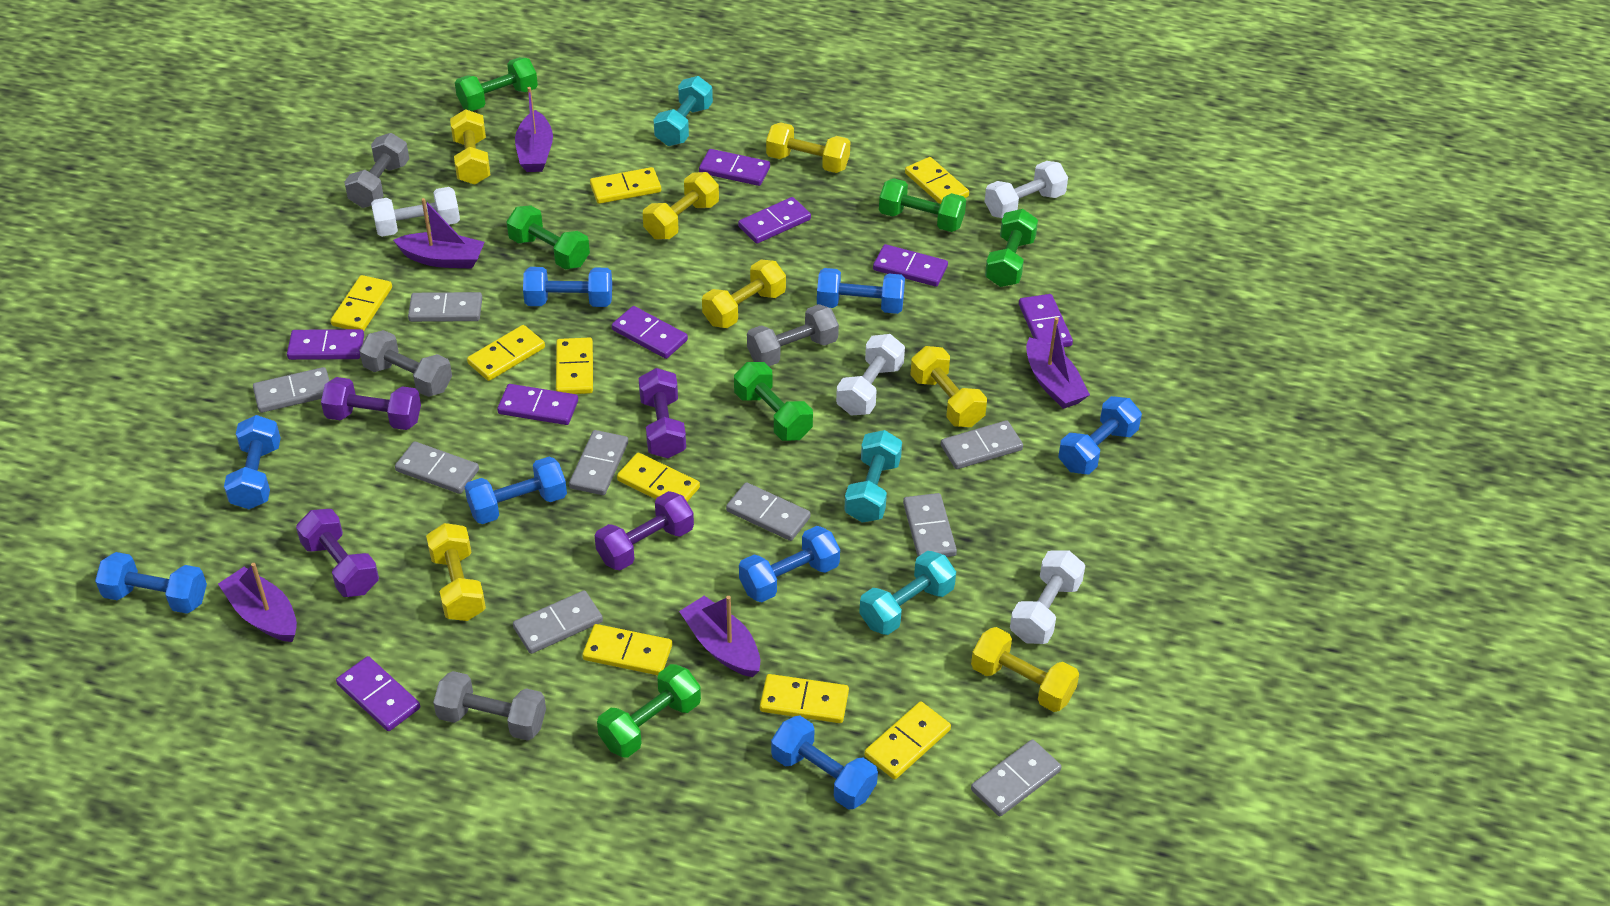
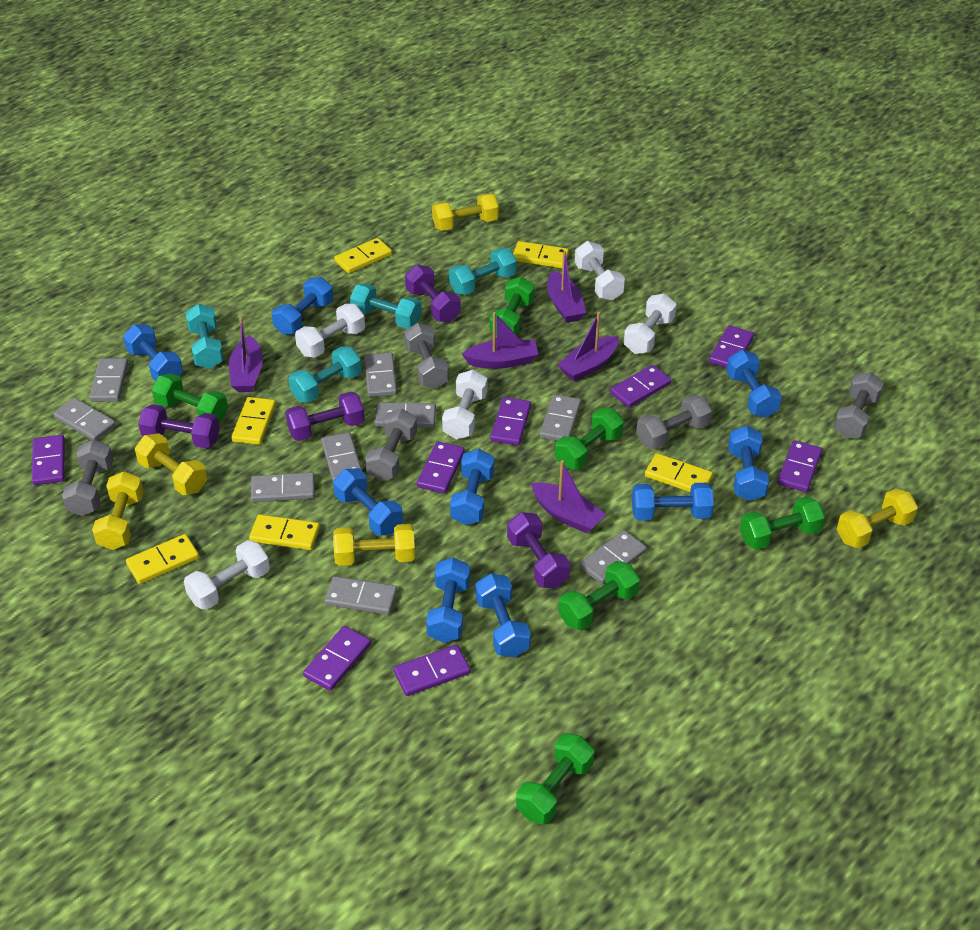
blue dumbbell: [95,552,207,614] [224,415,281,509] [465,457,567,524] [523,267,612,307] [739,526,840,602] [771,716,878,810] [817,268,905,314] [1058,396,1142,474] = 8 -> [123,324,183,381] [272,277,333,335] [333,468,403,536] [426,558,470,643] [450,449,494,525] [475,573,531,657] [632,483,714,521] [726,350,782,418] [728,426,769,501] = 9
grey dumbbell: [344,133,409,208] [359,330,452,397] [433,671,546,741] [747,304,839,366] = 4 -> [62,439,113,516] [365,409,417,481] [404,323,449,389] [636,394,712,450] [834,372,884,438] = 5
turquoise dumbbell: [654,76,713,146] [844,430,902,523] [859,551,956,635] = 3 -> [185,304,224,369] [289,346,362,403] [350,283,422,329] [449,248,517,295] = 4
white dumbbell: [371,187,460,237] [836,334,905,416] [985,161,1068,218] [1010,550,1085,644] = 4 -> [184,540,270,610] [295,304,365,358] [442,370,488,440] [575,241,625,301] [624,294,677,354] = 5
yellow domino: [331,275,392,331] [467,325,545,381] [556,337,593,394] [582,624,672,675] [590,167,661,204] [617,453,700,502] [760,674,849,723] [864,702,951,780] [905,157,969,204] = 9 -> [126,534,199,584] [231,397,276,445] [249,514,320,550] [334,238,392,273] [513,241,569,268] [645,453,713,492] = 6
yellow dumbbell: [426,523,486,621] [450,109,490,185] [643,172,719,239] [702,260,786,328] [766,122,850,173] [910,346,987,427] [971,627,1079,712] = 7 -> [92,471,144,550] [135,433,207,495] [333,524,415,566] [432,193,499,231] [837,488,918,548] = 5

